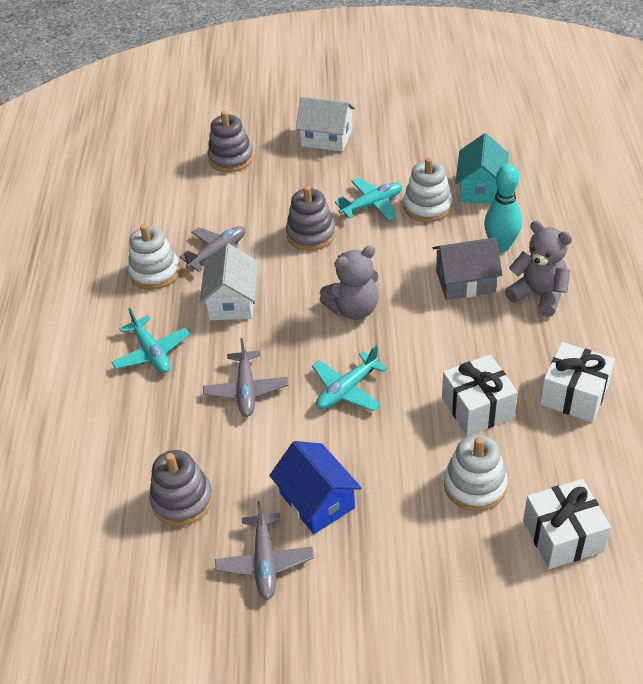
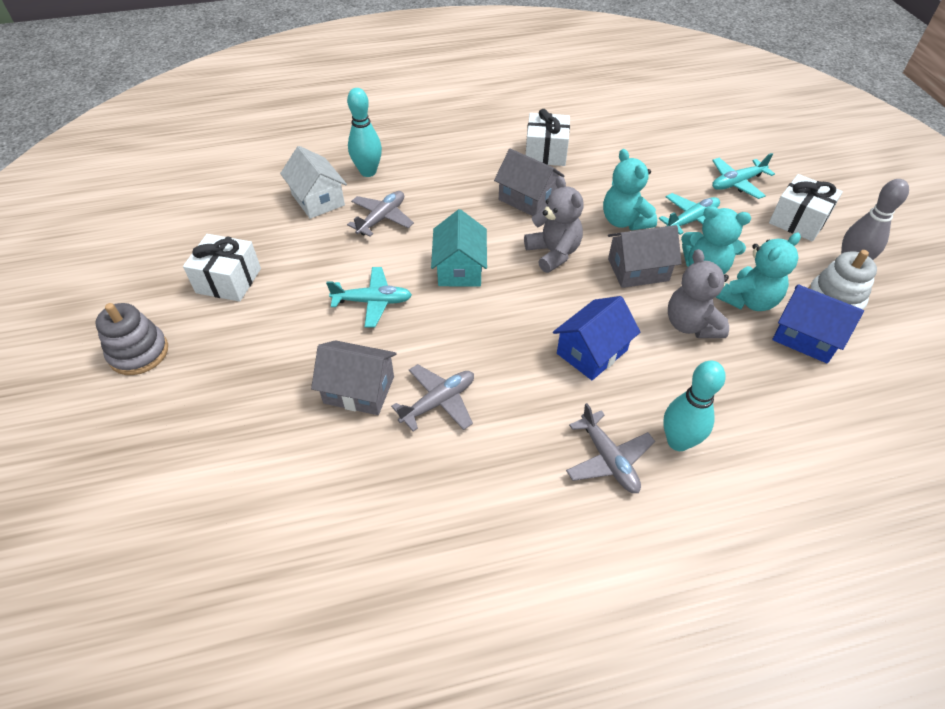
blue house: [269,441,362,534] = 1 -> [553,296,641,380] [772,284,864,363] = 2
grey bowling pin: none = 0 -> [841,179,909,260] = 1
grey house: [433,237,502,300] = 1 -> [311,340,397,415] [494,149,565,216] [608,225,682,288] = 3
grey stacking toy: [149,450,213,526] [208,111,254,172] [286,186,336,251] = 3 -> [95,303,168,375] = 1
turquoise bowling pin: [484,164,522,252] = 1 -> [347,88,382,177] [663,360,726,451] = 2
turquoise teddy bear: none = 0 -> [603,149,657,230] [681,206,751,274] [716,233,801,311] = 3
white house: [199,243,258,320] [296,97,355,152] = 2 -> [280,146,347,219] = 1
white stacking toy: [128,224,180,290] [403,157,452,222] [444,434,508,511] = 3 -> [809,250,877,310] = 1

